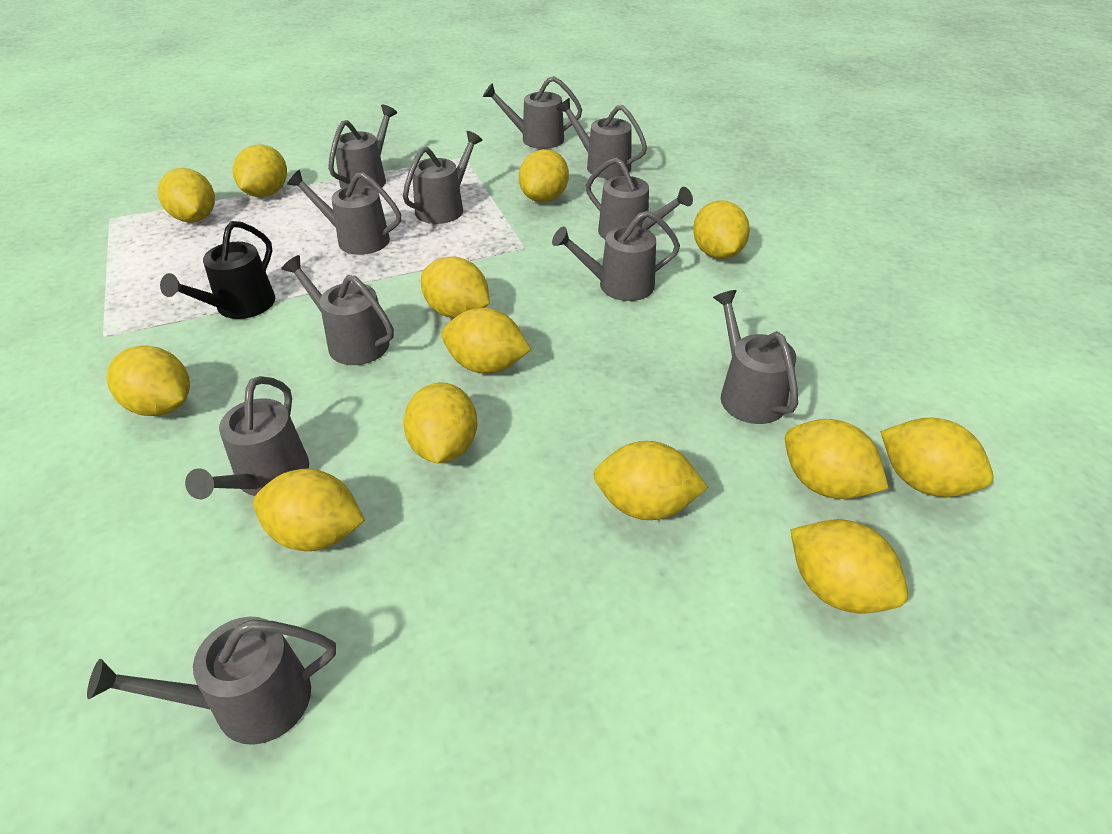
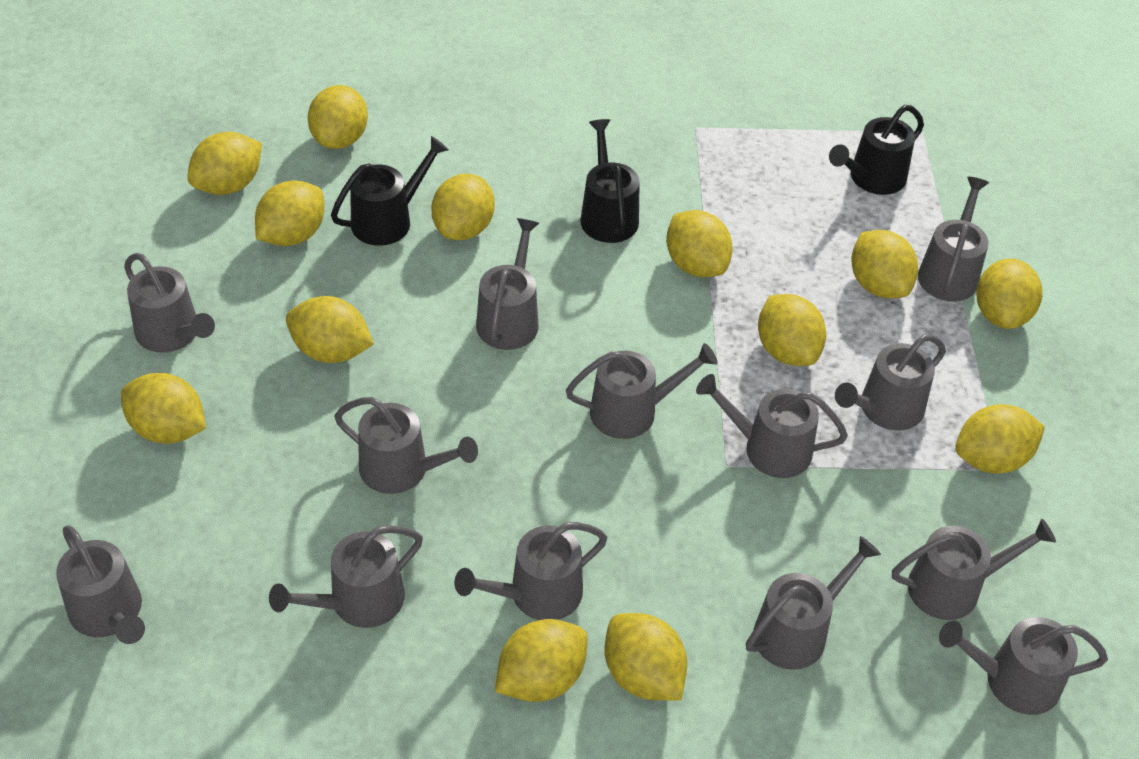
black watering can: [160,221,275,319] = 1 -> [331,136,449,246] [580,119,640,243] [829,105,924,195] = 3
grey watering can: [87,617,336,745] [185,376,309,499] [281,255,394,365] [287,170,401,255] [328,105,397,188] [403,131,483,224] [483,76,582,149] [552,211,680,301] [557,98,647,179] [586,157,693,240] [713,290,798,424] = 11 -> [56,525,145,644] [124,253,215,353] [269,525,423,628] [334,397,478,494] [454,522,607,620] [476,218,539,350] [566,343,718,439] [696,374,848,478] [746,536,881,670] [835,334,946,430] [892,519,1056,620] [918,177,989,301] [939,617,1108,715] = 13

